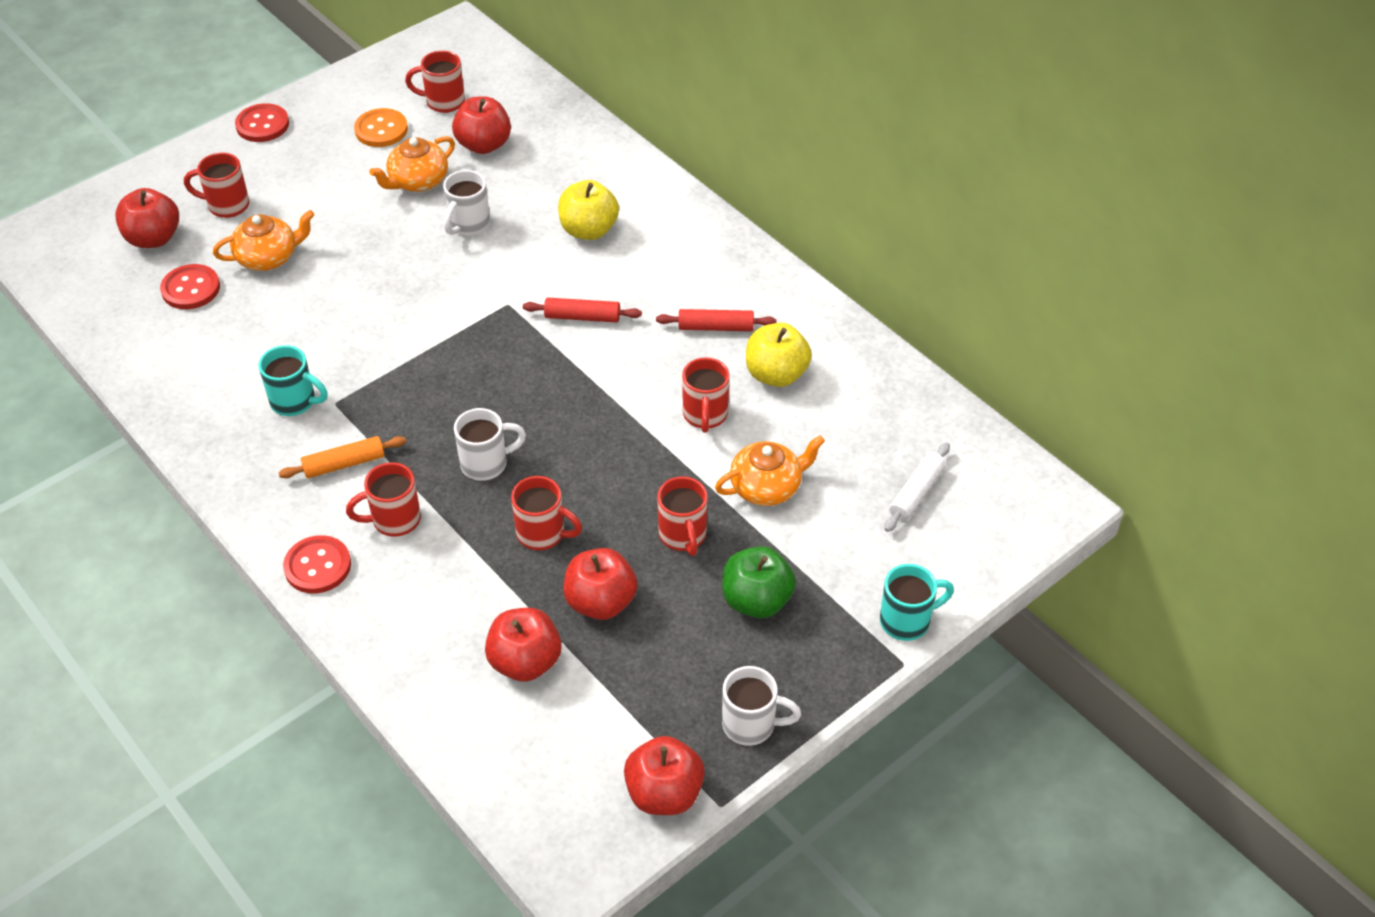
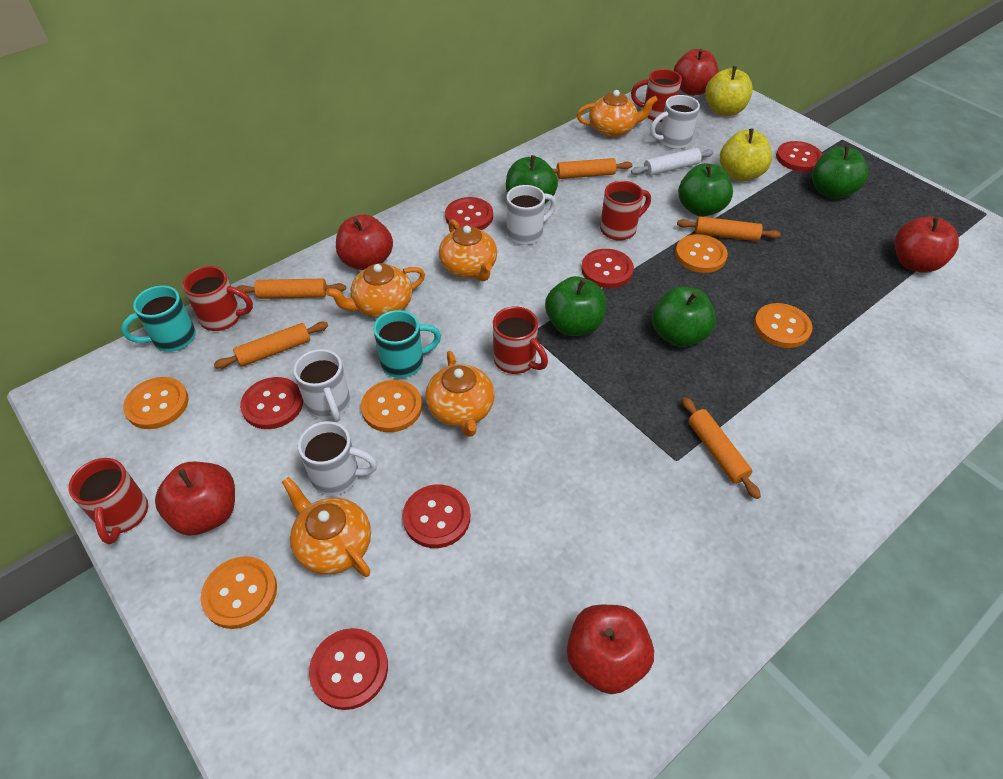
green apple: [722,546,796,618] = 1 -> [506,155,558,203] [545,276,606,336] [652,287,716,347] [678,163,733,217] [812,145,868,199] = 5
orange button: [354,108,408,147] = 1 -> [123,377,189,429] [201,556,277,629] [361,380,422,432] [675,234,728,273] [754,303,813,348] = 5
orange rolling pin: [279,436,406,478] = 1 -> [214,322,328,369] [236,278,346,299] [553,158,632,179] [677,216,781,241] [682,397,761,499] = 5
orange teapot: [213,210,315,271] [369,136,455,192] [715,435,825,506] = 3 -> [282,477,371,577] [326,263,425,318] [425,351,495,437] [439,219,497,281] [577,90,658,137] = 5
red button: [160,264,220,309] [235,103,289,142] [283,535,351,593] = 3 -> [240,377,303,429] [309,628,388,710] [402,484,470,548] [445,197,493,230] [581,249,634,288] [776,141,823,172] = 6
red mug: [184,153,250,218] [346,462,421,536] [405,50,465,113] [511,476,582,550] [657,476,708,556] [682,357,730,433] = 6 -> [68,458,148,544] [182,266,253,331] [493,306,548,374] [600,181,651,241] [631,69,682,122] = 5
red rolling pin: [523,298,642,323] [656,309,776,331] = 2 -> none = 0
white mug: [443,170,490,236] [454,408,526,481] [722,666,801,746] = 3 -> [293,349,350,422] [298,421,377,495] [507,185,556,245] [650,95,700,149] = 4

